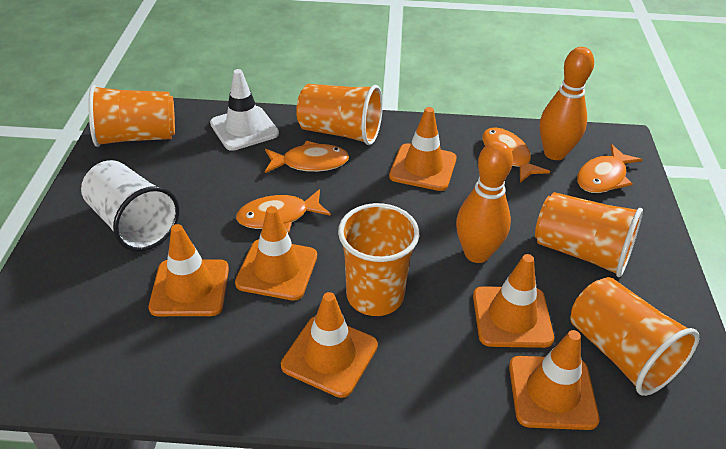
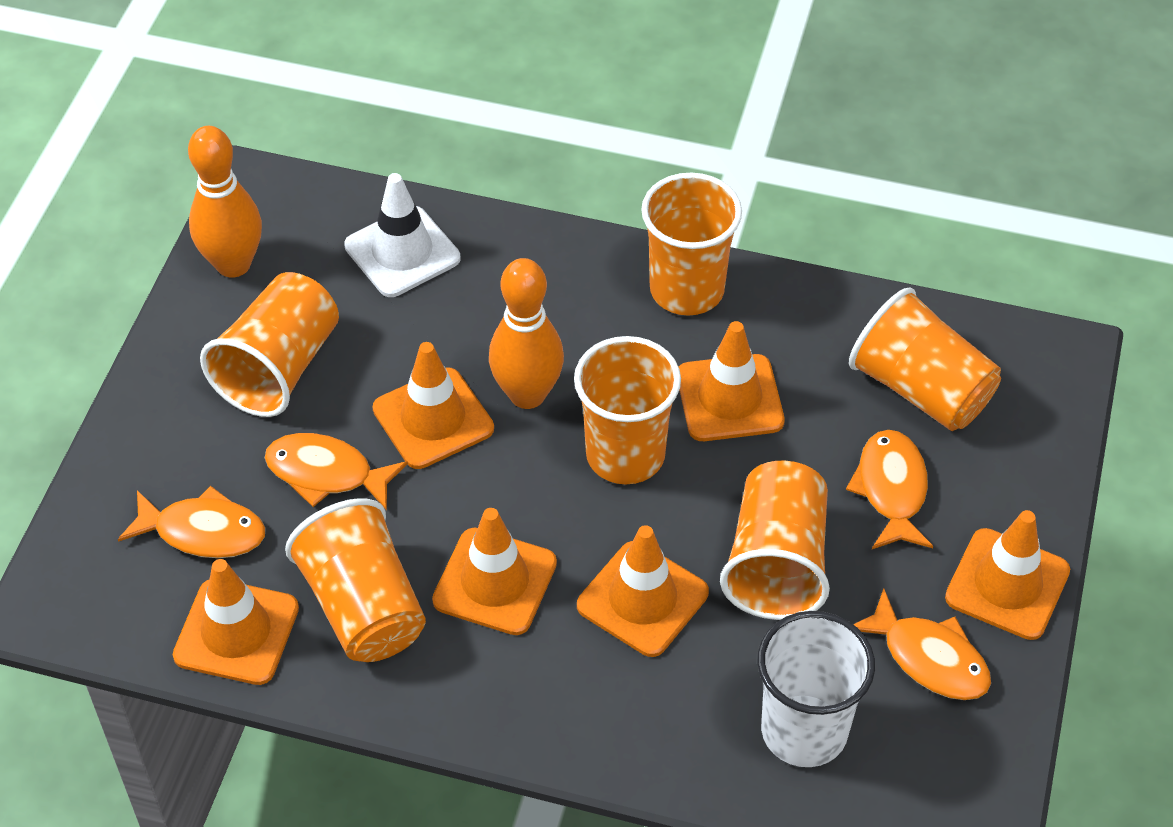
orange cup: [88,85,175,147] [296,84,383,145] [338,203,419,316] [535,192,643,277] [571,277,699,396] = 5 -> [200,272,339,417] [285,498,426,662] [574,336,681,484] [641,173,742,315] [720,461,830,620] [849,287,1001,431] = 6

